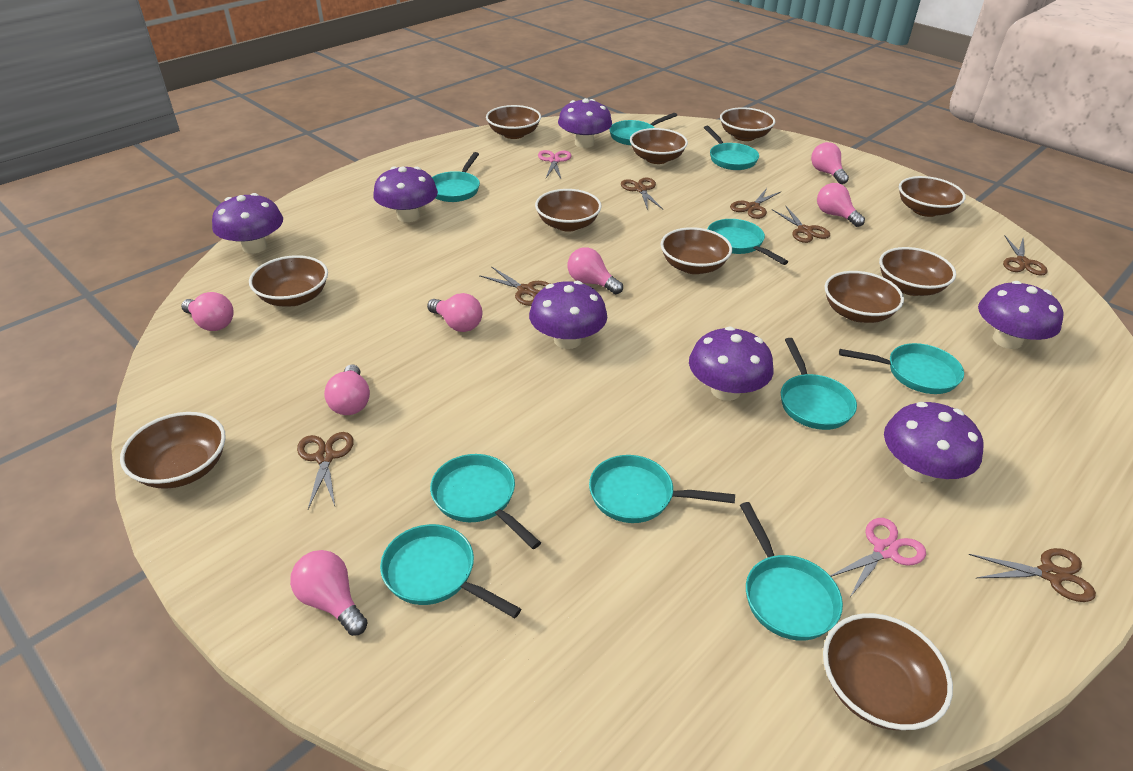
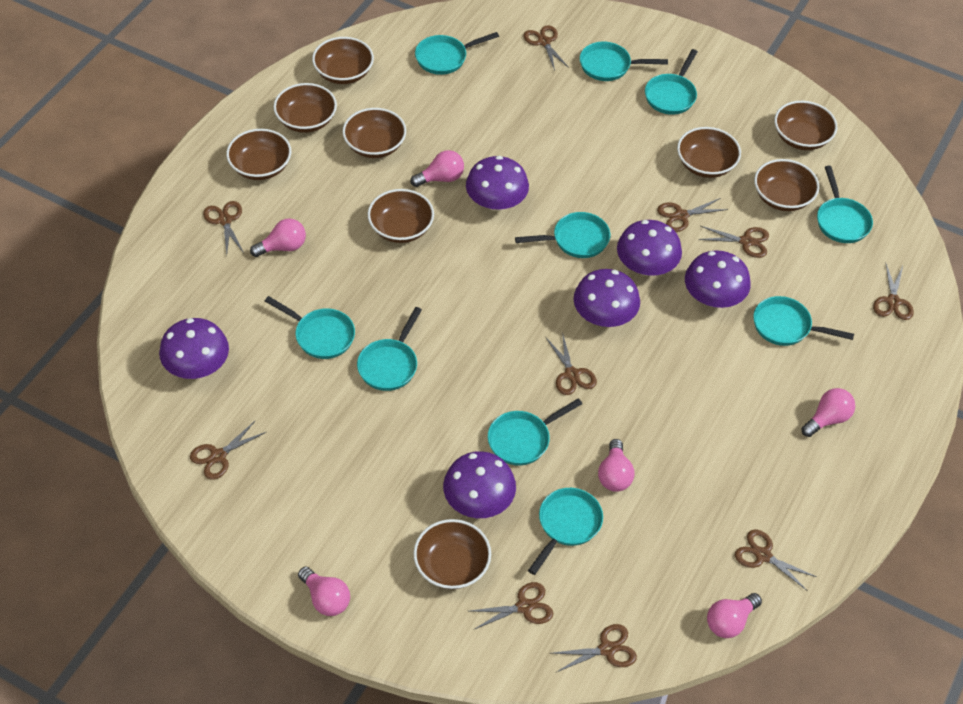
brown bowl: [120,412,226,489] [249,255,328,307] [486,105,541,139] [535,189,601,232] [630,128,688,164] [661,227,732,274] [720,107,775,141] [823,613,953,730] [825,271,904,323] [879,247,956,296] [899,176,966,217] = 11 -> [226,129,291,180] [273,83,337,133] [312,37,374,84] [342,108,406,158] [367,189,434,243] [413,519,491,589] [677,127,741,178] [754,159,819,211] [774,101,837,150] = 9
brown scissors: [297,432,354,509] [479,266,550,306] [621,177,663,210] [730,188,782,219] [772,206,830,243] [968,548,1096,602] [1003,235,1048,276] = 7 -> [190,420,266,480] [203,201,244,255] [470,582,553,630] [523,25,569,71] [546,332,597,395] [551,624,637,672] [657,198,728,232] [698,226,769,258] [735,530,817,591] [873,264,914,320] = 10
pink light bulb: [181,292,234,331] [290,550,368,636] [324,364,370,415] [427,293,482,332] [568,247,623,294] [811,142,849,184] [817,183,865,227] = 7 -> [250,218,306,257] [298,567,350,616] [411,150,464,187] [598,439,634,492] [707,593,762,638] [801,388,855,437] = 6
pink scissors: [538,150,572,179] [830,518,926,597] = 2 -> none = 0
purple mushroom: [212,193,283,253] [373,166,438,222] [529,281,607,349] [558,98,612,148] [689,326,774,401] [884,402,983,482] [978,281,1063,349] = 7 -> [159,318,229,379] [443,451,516,518] [466,156,529,211] [574,269,640,327] [617,220,682,276] [685,250,751,308] = 6

